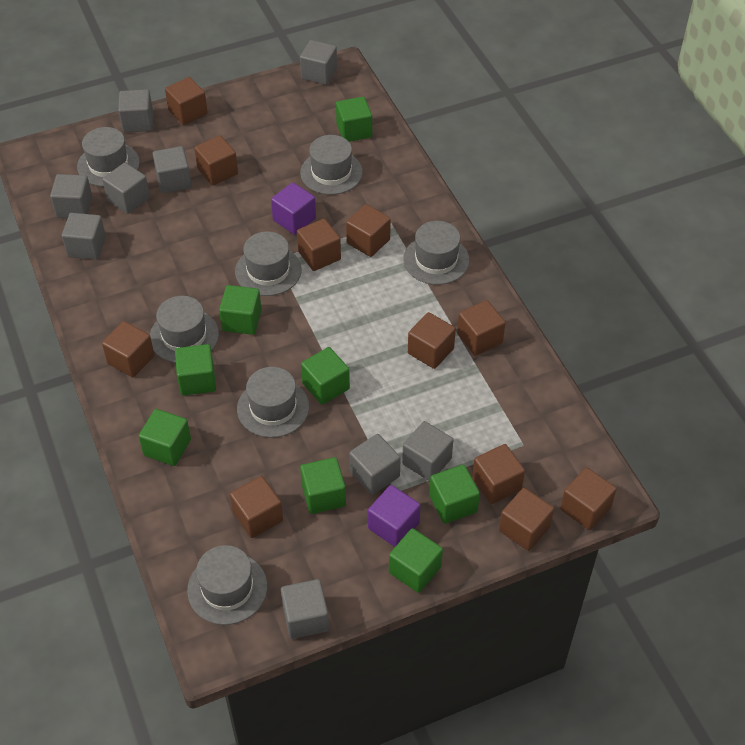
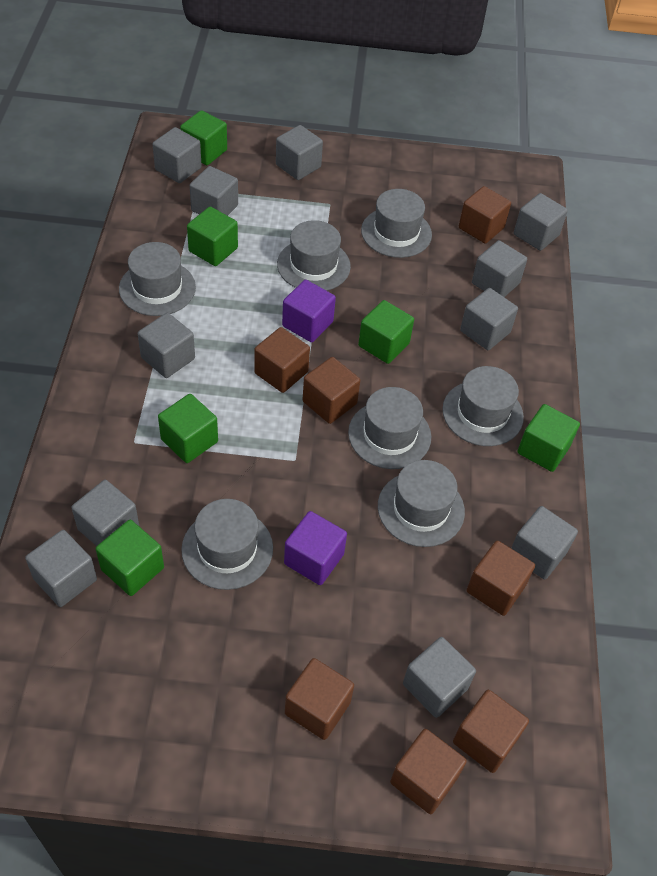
brown cube: [102,321,154,377] [165,77,208,125] [194,136,238,186] [230,476,283,538] [297,219,341,271] [346,204,391,257] [408,312,456,369] [457,300,505,356] [472,444,525,504] [499,488,554,551] [560,468,617,530] = 11 -> [254,327,310,393] [285,658,354,740] [302,357,360,424] [390,729,467,814] [453,690,529,773] [459,186,511,244] [467,540,535,616] = 7
green cube: [139,409,191,466] [175,344,216,396] [219,285,262,335] [300,457,346,514] [301,347,350,405] [336,97,372,142] [389,528,443,593] [429,464,480,524] = 8 -> [96,520,164,596] [158,394,218,463] [180,110,227,165] [187,207,238,266] [358,300,414,364] [517,404,580,472] = 6
grey cube: [50,174,93,218] [62,213,106,260] [102,163,150,214] [118,89,153,132] [153,146,192,193] [281,579,329,639] [300,40,337,85] [349,434,401,495] [402,421,453,481] = 9 -> [25,530,97,607] [71,480,139,546] [138,313,195,378] [153,127,202,183] [190,166,238,216] [276,125,323,180] [403,637,476,718] [460,288,518,350] [472,240,527,297] [511,506,578,579] [514,193,568,251] = 11

